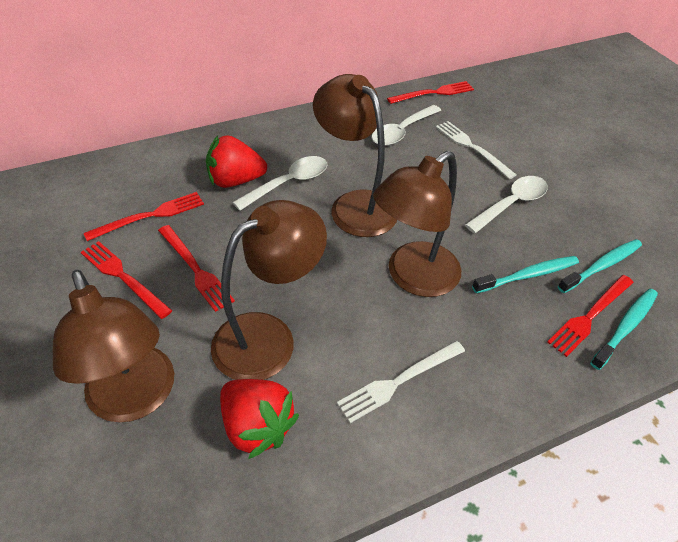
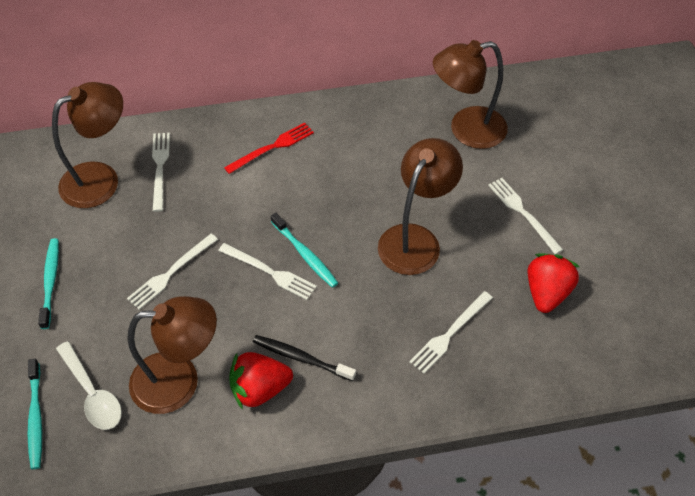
black toothbrush: none = 0 -> [253,335,356,381] = 1
red fork: [81,241,172,319] [83,192,204,241] [158,225,235,312] [387,81,474,104] [547,275,634,357] = 5 -> [224,122,314,174] = 1
white fork: [337,341,465,423] [436,121,516,179] = 2 -> [127,234,218,310] [152,133,170,212] [218,243,317,300] [409,291,493,374] [488,178,563,254] = 5
white spoon: [232,156,327,211] [371,105,441,146] [465,176,548,233] = 3 -> [56,341,122,430] = 1

